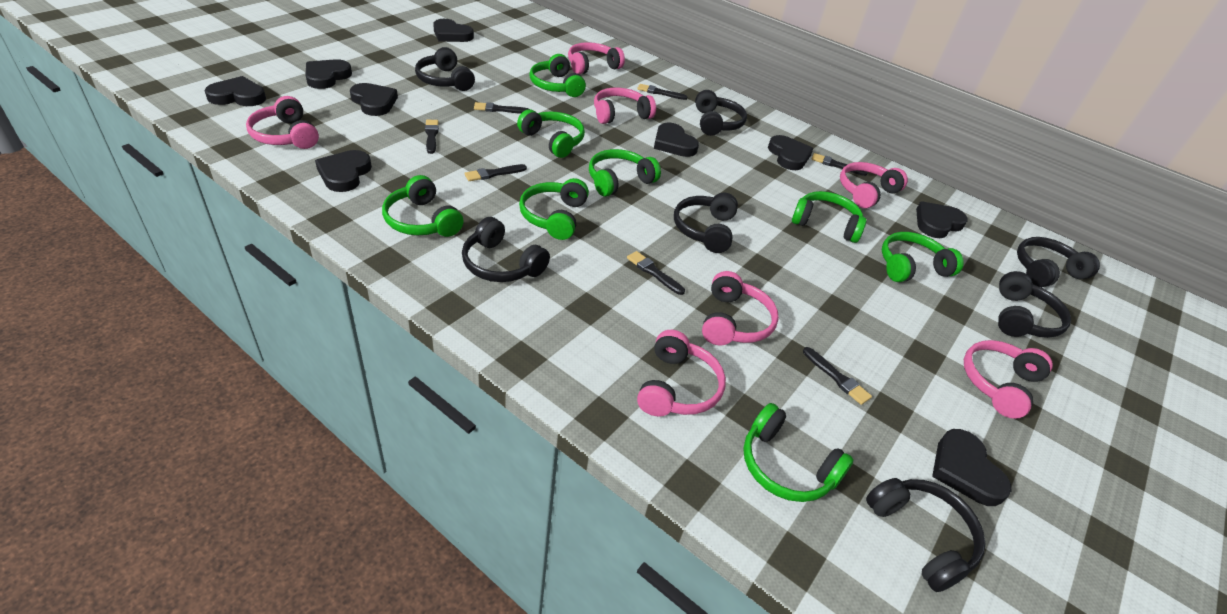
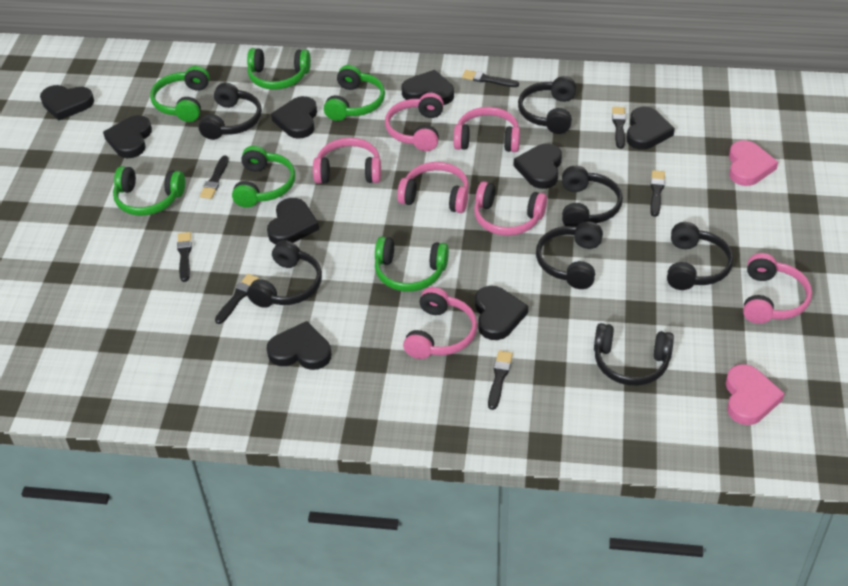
green headphones: [382,175,464,237] [517,109,585,158] [519,178,589,240] [530,54,586,97] [589,149,661,197] [743,403,854,502] [792,191,866,243] [882,232,964,282] = 8 -> [113,166,185,216] [150,66,210,122] [232,146,295,208] [247,48,311,90] [324,65,385,121] [375,236,449,292] = 6
pink heart: none = 0 -> [726,364,785,425] [729,140,778,186] = 2

